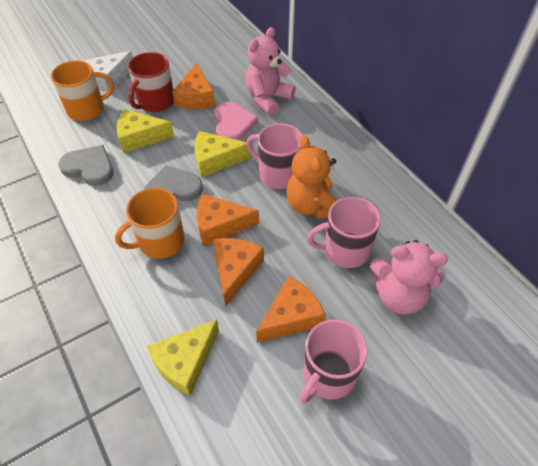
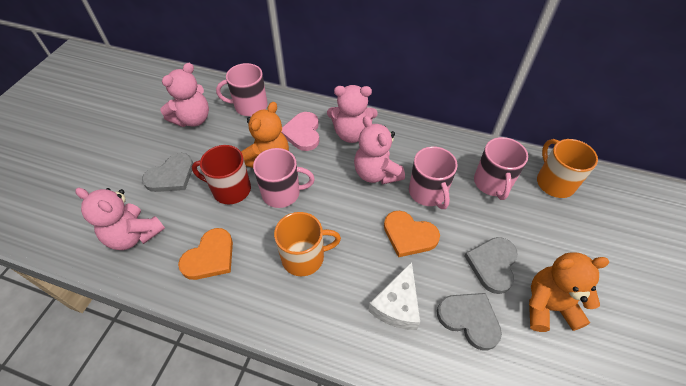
grey heart: [58,145,113,186] [143,165,203,201] = 2 -> [142,153,193,192] [437,293,502,351] [465,237,518,294] = 3
orange cheese: [172,63,215,109] [197,194,259,246] [212,238,264,307] [256,276,326,343] = 4 -> none = 0
orange heart: none = 0 -> [178,228,233,280] [384,211,440,257] = 2
orange teddy bear: [286,135,338,219] = 1 -> [241,102,289,168] [529,252,610,332] = 2
pink mug: [246,123,303,189] [300,320,368,404] [307,197,381,268] = 3 -> [216,63,268,116] [253,148,315,208] [409,147,458,209] [474,137,528,200] = 4
pink teddy bear: [245,27,296,116] [370,240,448,314] = 2 -> [76,188,165,250] [160,63,209,127] [327,85,378,143] [354,116,405,184] = 4
yellow cheese: [117,109,174,153] [147,320,219,396] [195,131,251,177] = 3 -> none = 0

